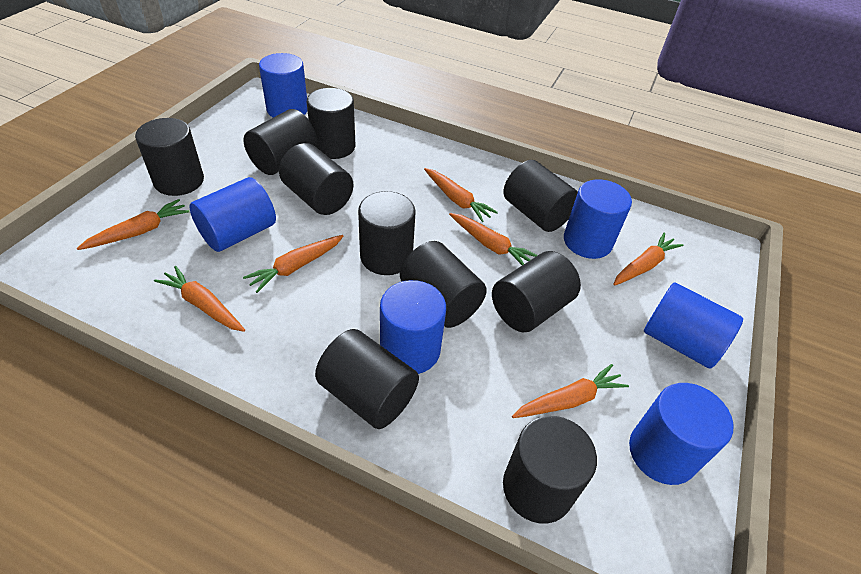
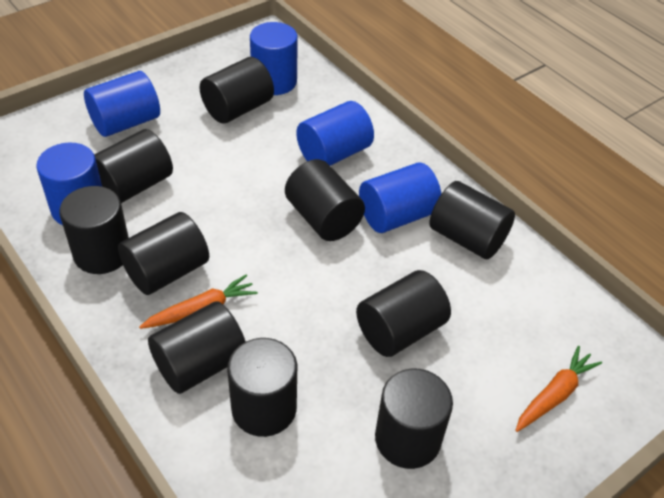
blue cylinder: [189,177,276,252] [259,53,307,118] [380,280,446,374] [564,179,632,259] [629,383,734,485] [644,283,743,369] = 6 -> [36,142,102,225] [84,71,160,137] [250,22,298,95] [296,101,374,166] [359,163,441,233] = 5
orange carrot: [77,199,189,250] [154,266,245,332] [243,235,344,293] [424,168,498,222] [449,213,538,265] [512,364,629,418] [613,233,683,286] = 7 -> [139,274,258,329] [515,346,602,432] = 2

